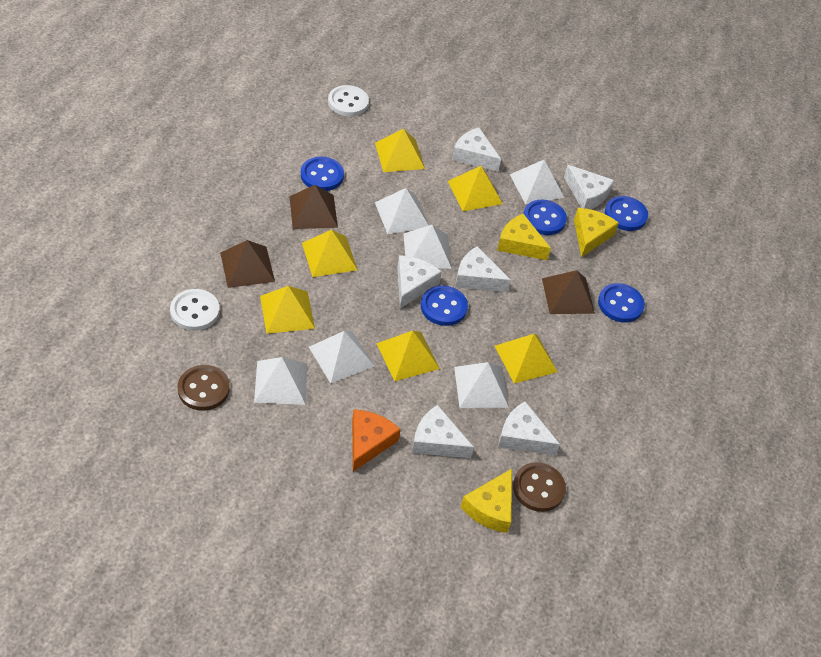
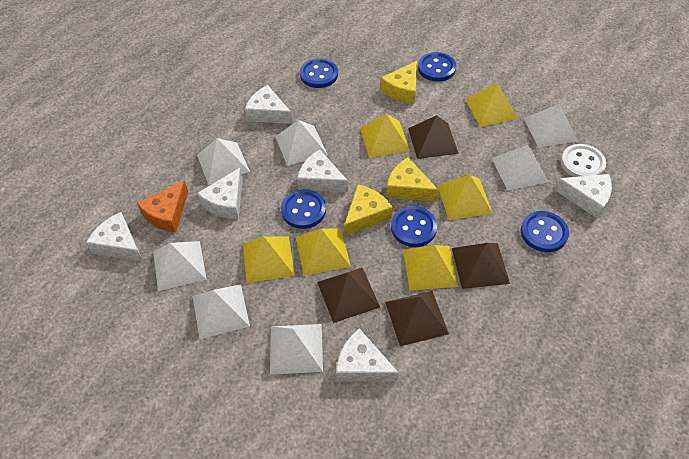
brown button: [178,365,230,411] [513,462,566,512] = 2 -> none = 0
brown pyramid: [220,240,275,288] [289,185,338,229] [542,270,595,314] = 3 -> [317,268,380,323] [385,291,449,346] [408,115,459,159] [452,243,510,289] = 4
white button: [170,289,220,331] [328,85,369,116] = 2 -> [561,144,606,177] = 1
white pyramid: [254,357,308,405] [309,331,375,383] [375,188,429,234] [403,225,452,269] [454,362,509,408] [510,160,564,204] = 6 -> [153,241,207,291] [192,284,250,339] [197,138,250,185] [270,324,323,374] [275,120,328,166] [492,145,549,191] [524,104,578,148] = 7

